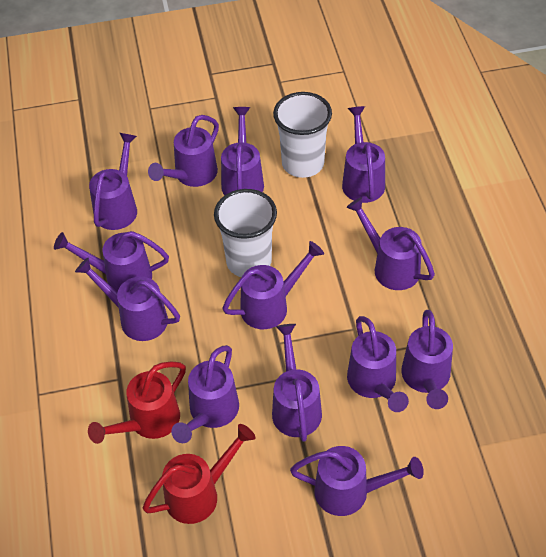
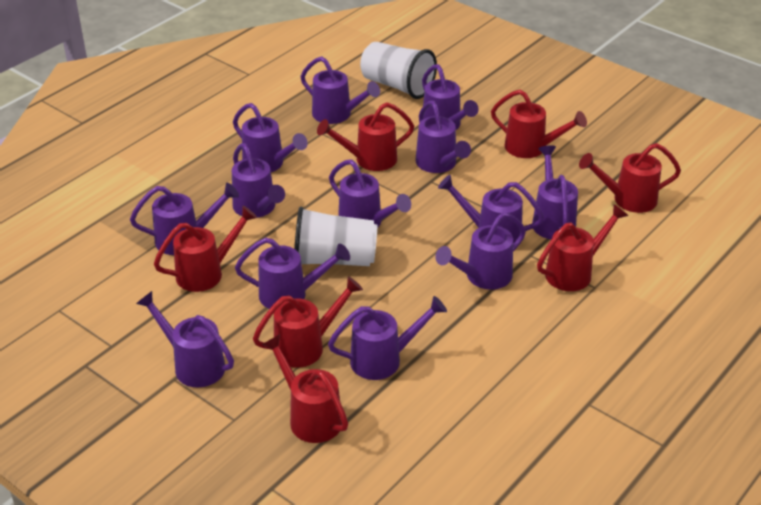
red watering can: [88,362,186,444] [143,424,256,524] = 2 -> [154,206,257,292] [253,276,363,368] [262,334,348,443] [317,102,414,171] [491,90,587,158] [537,204,628,291] [579,143,681,213] = 7

